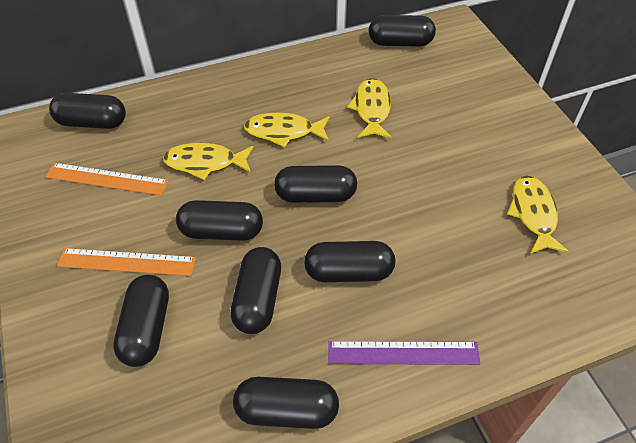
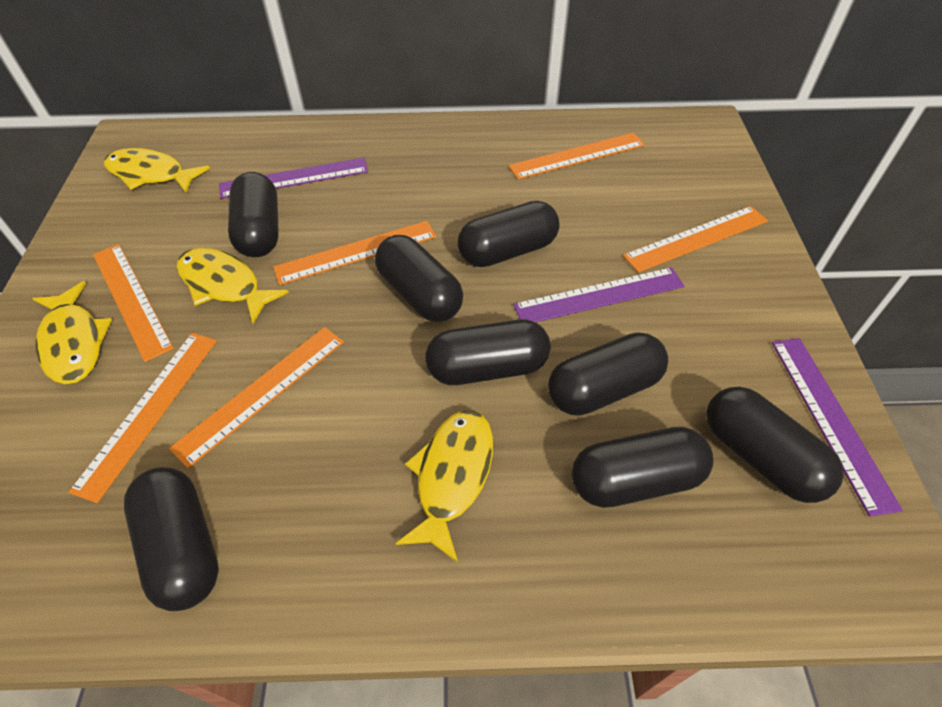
orange ruler: [46,163,169,196] [57,248,196,276] = 2 -> [69,333,217,503] [93,244,174,362] [169,327,344,468] [273,221,436,285] [508,133,645,179] [623,206,768,273] = 6
purple ruler: [328,341,481,365] = 1 -> [219,157,368,199] [513,267,684,322] [772,338,903,517] = 3

